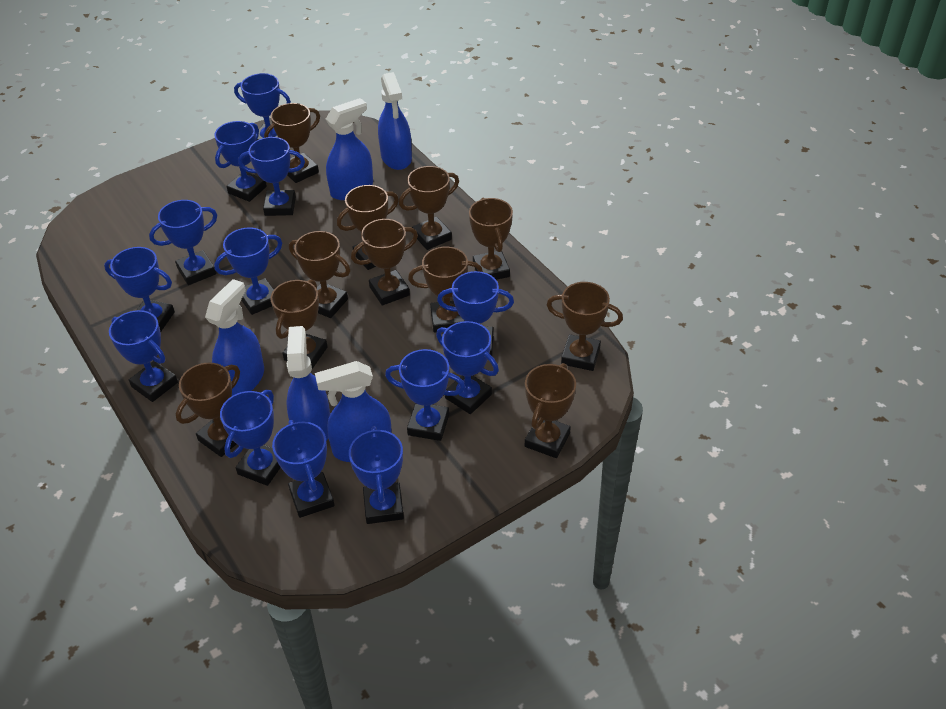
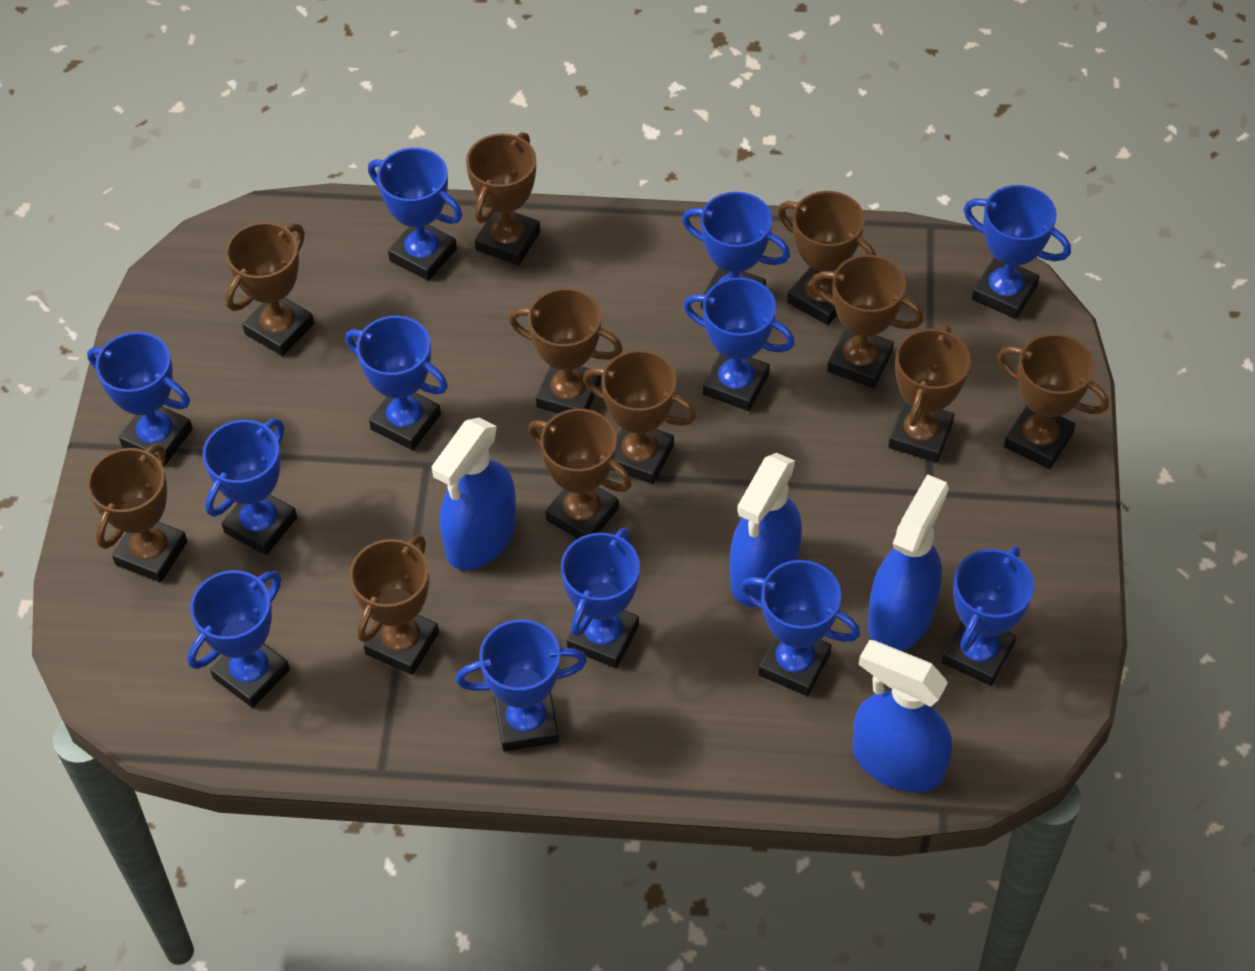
blue spray bottle: [205,279,264,396] [286,326,330,441] [315,361,392,462] [326,98,373,200] [378,72,412,170] = 5 -> [431,417,516,570] [730,453,802,607] [853,640,952,793] [868,474,948,651] = 4
blue trophy: [104,247,175,333] [109,310,178,402] [149,200,217,285] [214,121,267,202] [214,228,282,315] [220,390,281,486] [234,73,291,140] [238,137,305,216] [272,420,335,518] [349,426,404,524] [385,349,465,441] [436,321,499,414] [437,271,514,356] = 13 -> [87,332,193,466] [187,570,290,708] [202,419,297,555] [346,316,448,450] [368,148,462,281] [456,619,587,752] [560,528,640,668] [682,192,790,309] [683,277,795,411] [740,560,860,696] [942,546,1034,686] [963,185,1071,319] = 12

